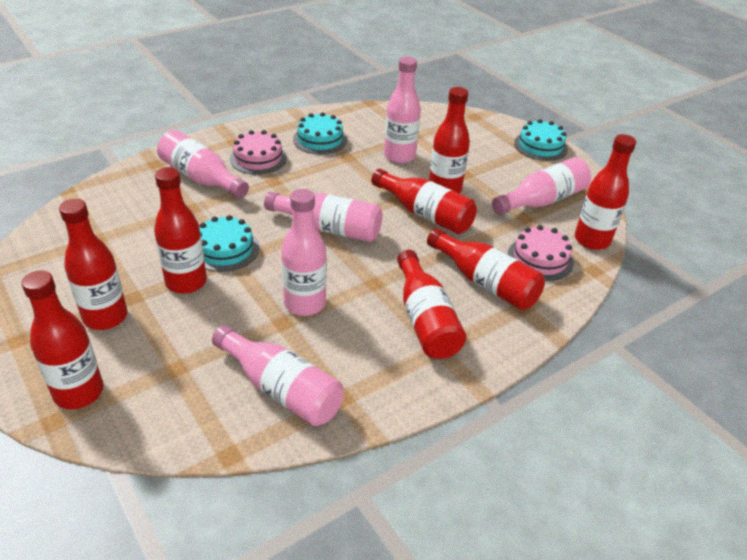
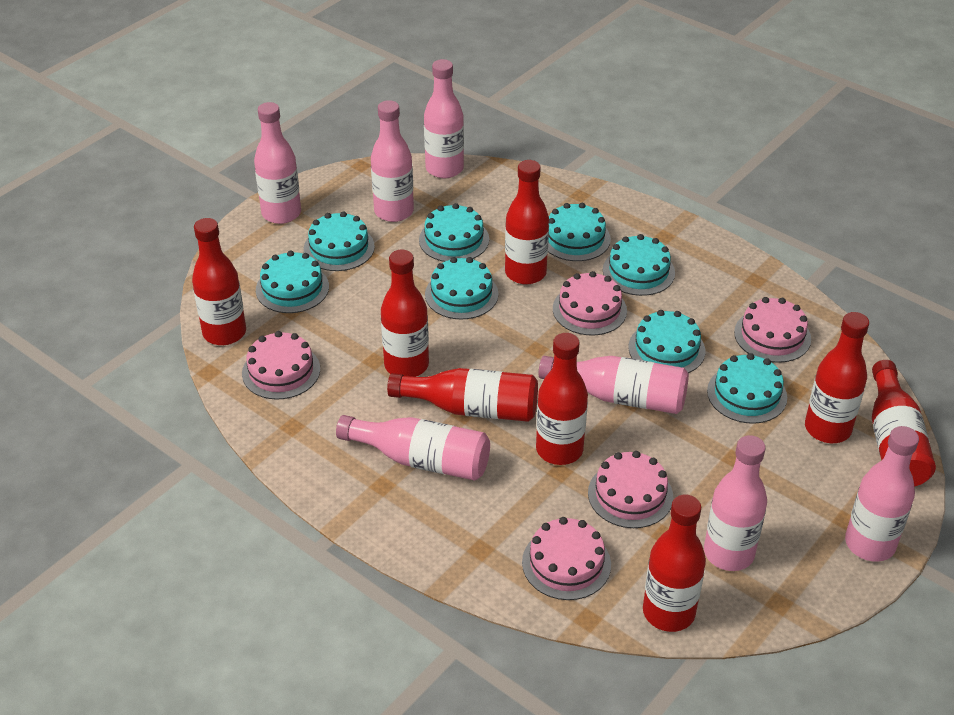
pink bottle: [157,130,249,199] [212,325,344,426] [264,192,383,242] [281,189,327,316] [384,57,421,163] [492,157,591,215] = 6 -> [254,102,301,224] [336,415,490,481] [371,100,414,222] [424,59,464,178] [539,356,689,414] [704,435,767,571] [845,426,919,562] = 7
pink cake: [230,130,287,175] [508,225,574,281] = 2 -> [242,331,320,400] [522,517,611,600] [553,271,627,335] [588,451,673,528] [734,297,811,363] = 5
turquoise cake: [199,215,259,272] [293,112,347,154] [514,119,568,161] = 3 -> [256,251,329,313] [304,211,375,271] [419,203,489,262] [425,257,498,320] [548,203,611,261] [603,234,675,296] [628,310,705,373] [707,353,787,424] = 8

